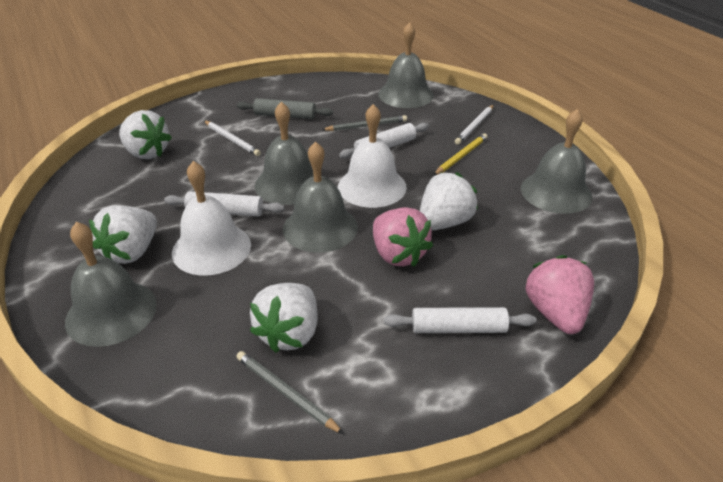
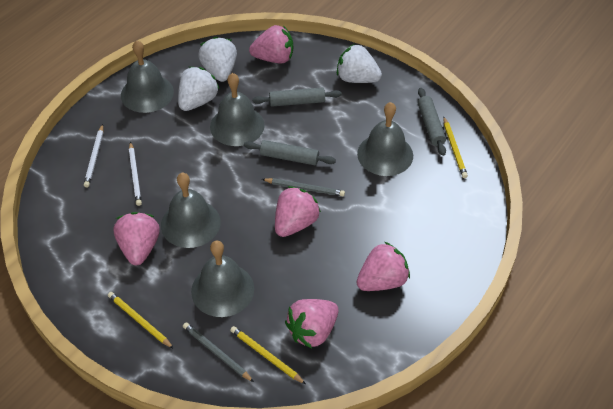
grey rolling pin: [237,98,333,119] = 1 -> [244,140,336,165] [252,87,342,107] [418,88,446,156] = 3
pink strawberry: [373,207,433,267] [526,255,594,334] = 2 -> [114,212,160,265] [249,25,293,63] [275,186,321,237] [285,299,339,348] [356,242,410,291] = 5
white bell: [172,161,251,276] [338,104,407,208] = 2 -> none = 0
white rolling pin: [164,191,285,216] [339,123,429,158] [384,307,537,333] = 3 -> none = 0
white strawberry: [89,205,157,264] [119,110,172,159] [250,283,318,353] [420,172,478,231] = 4 -> [178,67,219,111] [198,37,237,82] [337,44,382,83] = 3
yellow pencil: [433,133,488,176] = 1 -> [108,292,174,349] [230,326,306,384] [443,117,468,178] = 3

